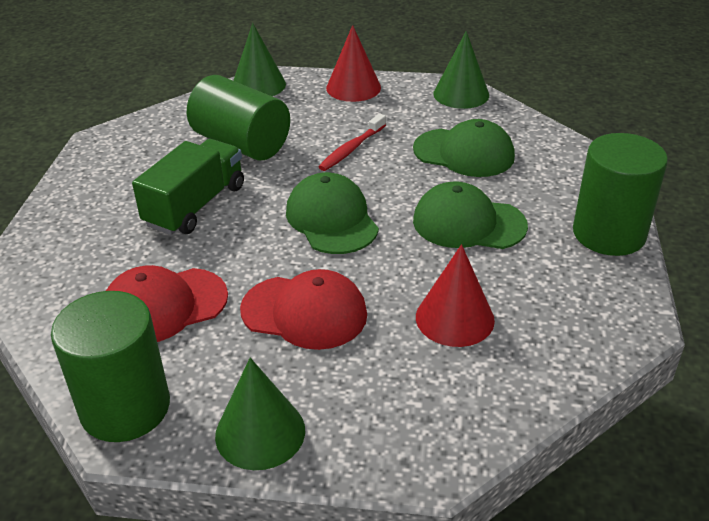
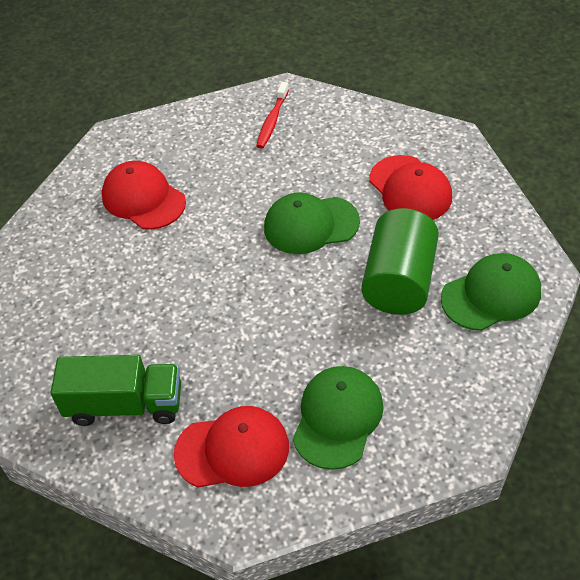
green cone: [215,358,305,470] [233,23,286,96] [433,31,489,109] = 3 -> none = 0
green cylinder: [51,291,170,442] [187,75,290,161] [573,133,668,256] = 3 -> [361,208,439,315] = 1
red cap: [106,265,228,342] [240,269,367,350] = 2 -> [102,161,186,230] [174,406,289,488] [369,155,452,220] = 3
red cone: [326,25,381,102] [416,244,495,347] = 2 -> none = 0

